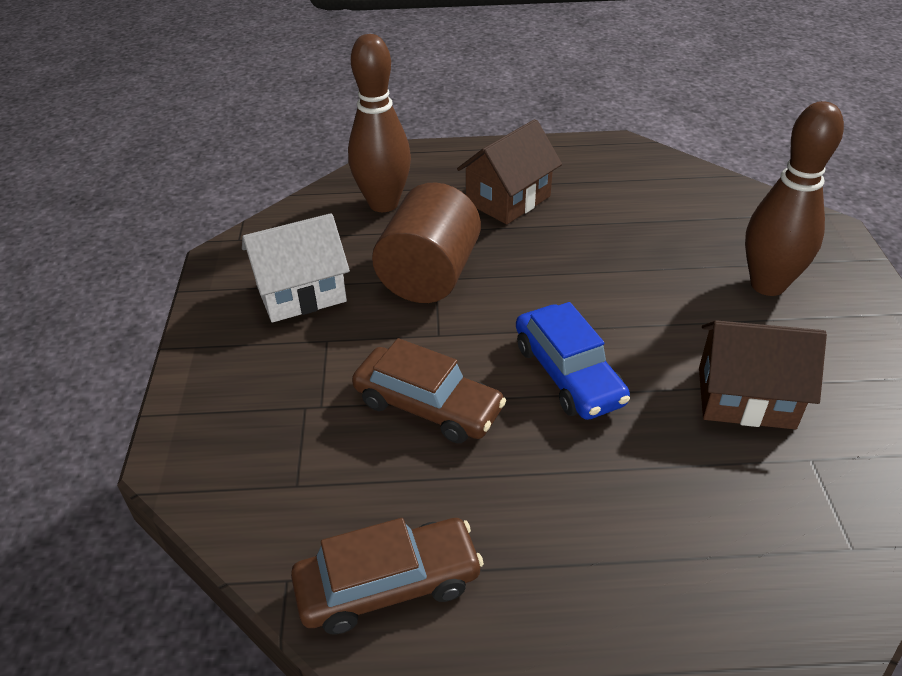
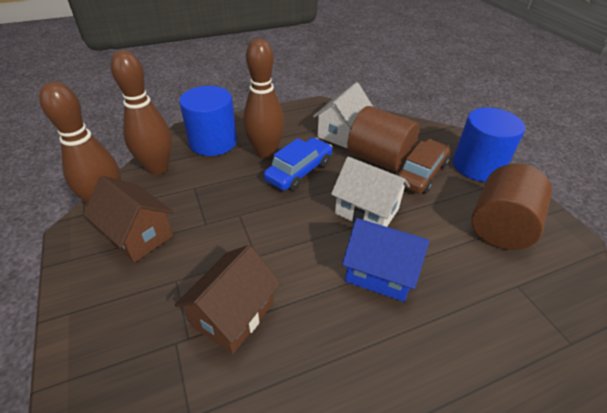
blue cylinder: none = 0 -> [179,86,237,156] [453,108,525,182] = 2
blue house: none = 0 -> [342,218,430,302] = 1
brown bowling pin: [348,34,411,212] [745,101,844,296] = 2 -> [39,82,121,204] [111,50,172,175] [243,38,285,158] = 3
brown car: [291,518,484,634] [352,338,506,443] = 2 -> [396,139,451,194] = 1
brown cylinder: [372,182,481,303] = 1 -> [347,106,419,172] [471,164,552,250] = 2
white house: [242,213,350,323] = 1 -> [313,82,373,148] [331,157,410,227] = 2

